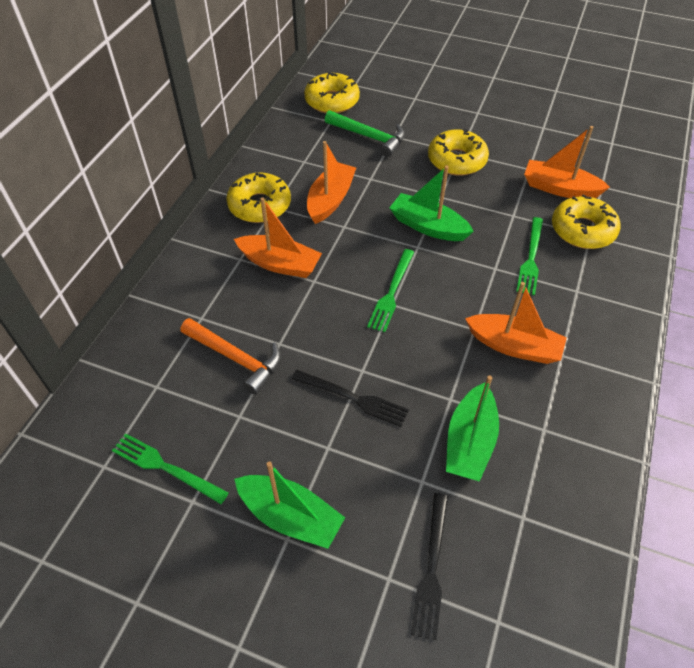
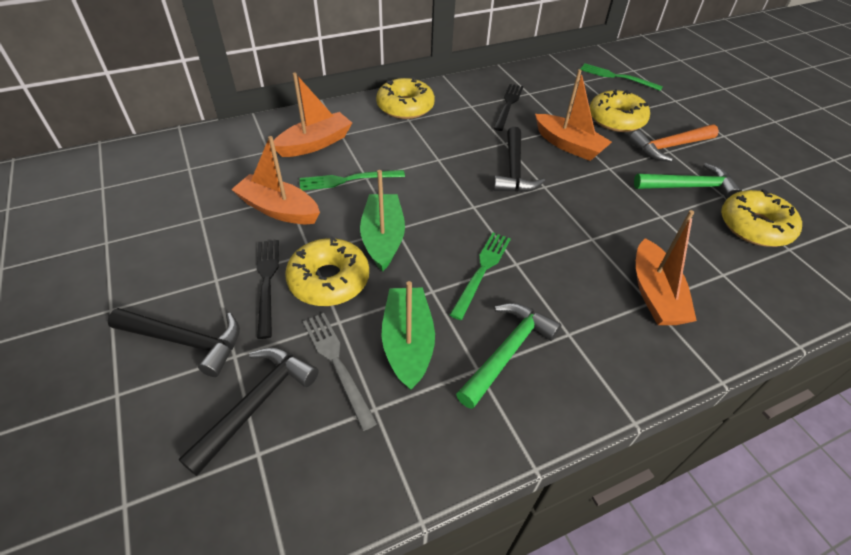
black hammer: none = 0 -> [108,308,240,377] [179,348,319,476] [493,127,545,192] = 3
green boat: [234,461,345,549] [389,166,474,241] [446,376,499,482] = 3 -> [360,170,405,272] [381,281,435,391] = 2
green hammer: [325,110,405,157] = 1 -> [456,303,562,409] [634,163,742,199] = 2
grey fork: none = 0 -> [303,313,377,431] = 1

